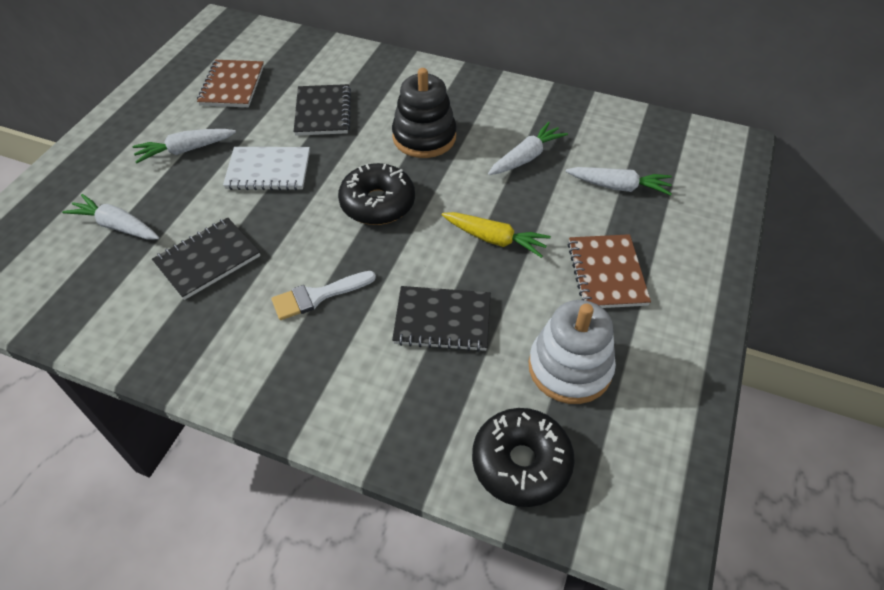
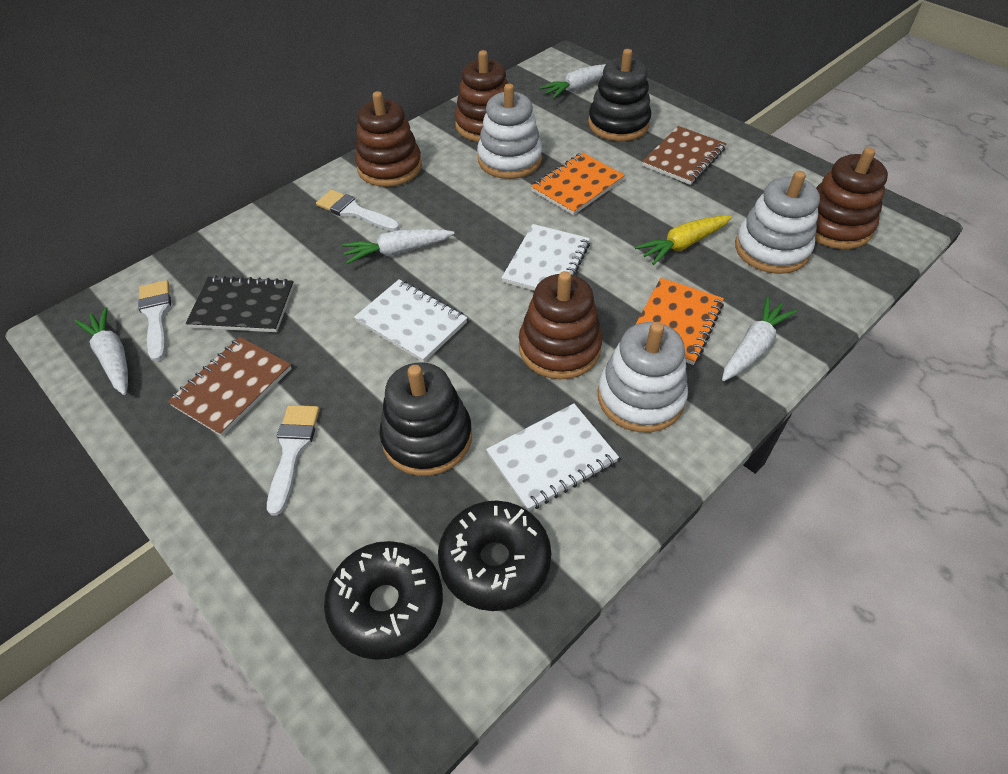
black notebook: [152,217,260,300] [293,84,351,136] [392,286,491,352] = 3 -> [186,275,294,332] = 1
black stacking toy: [392,68,457,158] = 1 -> [379,362,472,476] [588,49,651,141] = 2
brown stacking toy: none = 0 -> [355,91,422,187] [455,50,509,142] [519,271,602,379] [815,147,888,249] = 4
orange notebook: none = 0 -> [531,152,625,215] [635,278,724,365] = 2
white brush: [271,271,376,320] = 1 -> [138,280,171,362] [267,405,320,516] [316,190,399,231] = 3
white notebook: [223,147,310,190] = 1 -> [354,279,467,363] [486,403,619,511] [502,224,590,291] = 3
white stacking toy: [528,300,616,404] = 1 -> [477,84,542,179] [598,322,688,433] [735,171,820,274] = 3

